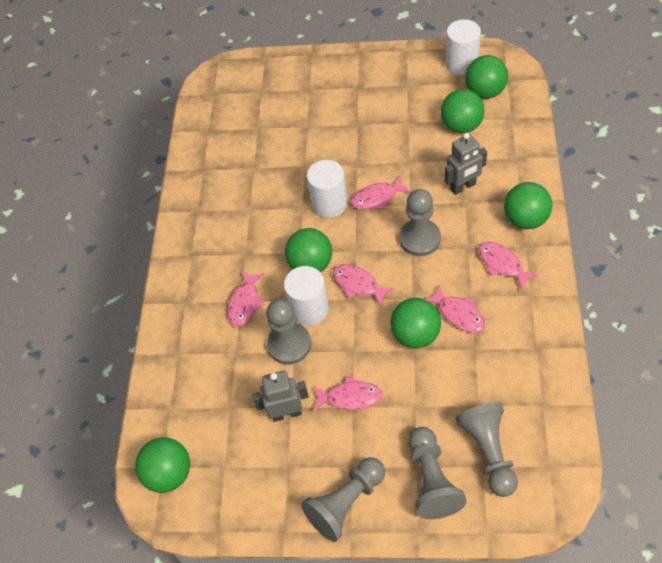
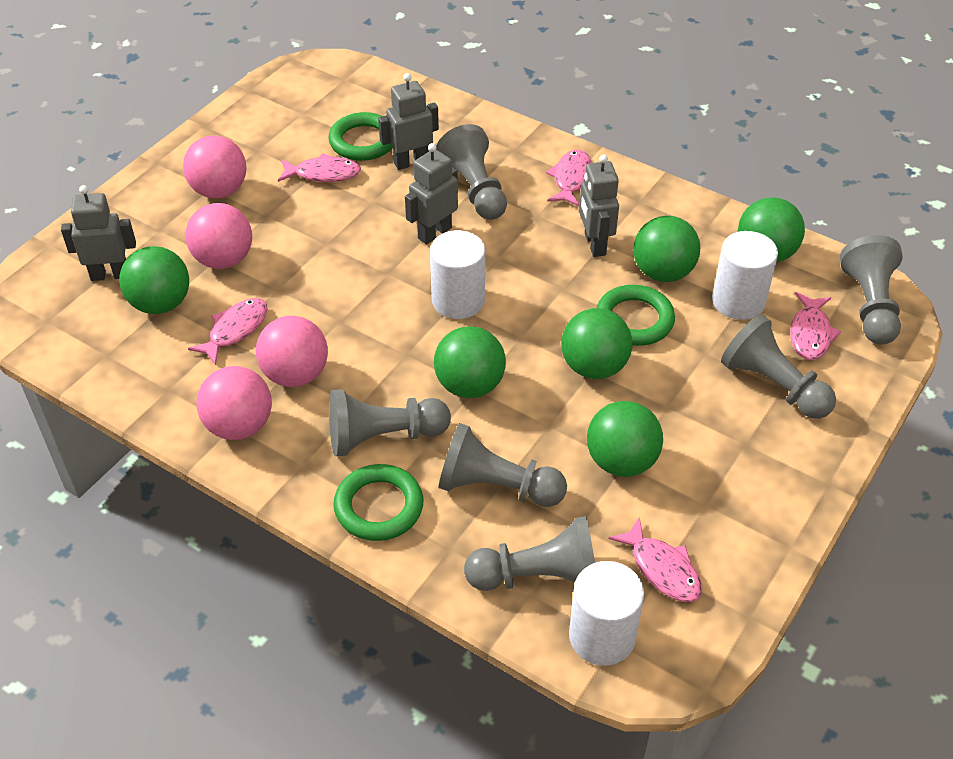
green ring: none = 0 -> [329,112,393,161] [333,464,424,541] [596,285,675,346] = 3
grey pawn: [266,299,311,364] [301,457,385,542] [399,189,441,256] [408,427,466,519] [455,402,518,497] = 5 -> [329,389,451,456] [436,124,507,220] [439,423,567,507] [464,516,595,591] [721,314,836,419] [840,235,903,344] = 6
grey robot: [252,371,309,422] [444,133,487,195] = 2 -> [61,185,136,281] [378,73,439,170] [405,143,458,244] [579,154,619,257] = 4
pink ball: none = 0 -> [183,136,247,198] [185,203,252,269] [197,366,272,440] [256,316,328,387] = 4
pink fish: [228,270,264,327] [313,376,382,411] [332,264,394,307] [350,176,411,209] [425,284,485,333] [478,242,539,291] = 6 -> [188,298,268,365] [278,153,361,182] [546,150,592,206] [608,517,702,602] [790,292,841,360] = 5

